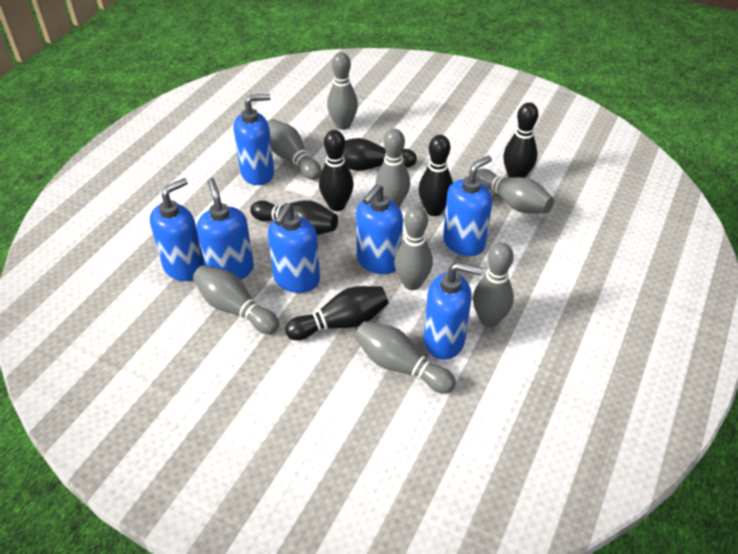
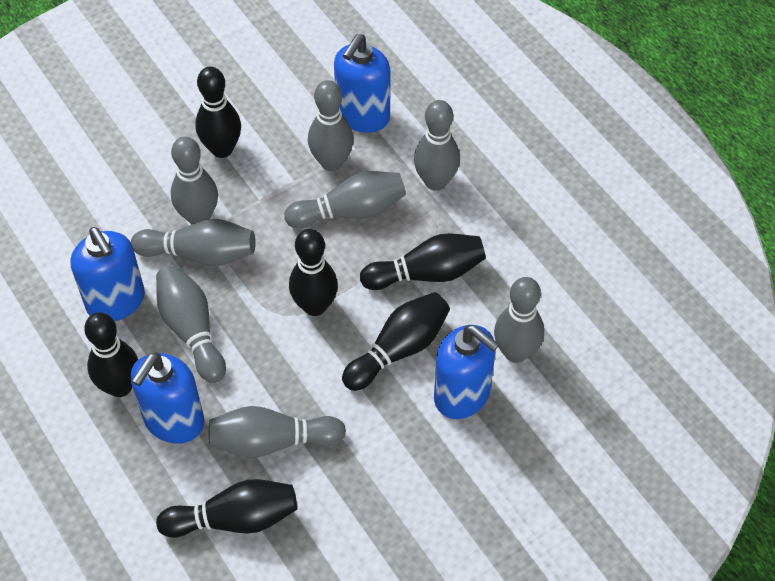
blue soap dispenser: [150,178,205,281] [197,178,254,280] [234,94,274,185] [268,203,320,293] [356,184,403,274] [424,262,483,360] [443,156,492,256] = 7 -> [71,227,145,321] [131,352,204,444] [334,34,390,133] [434,325,500,419] = 4

